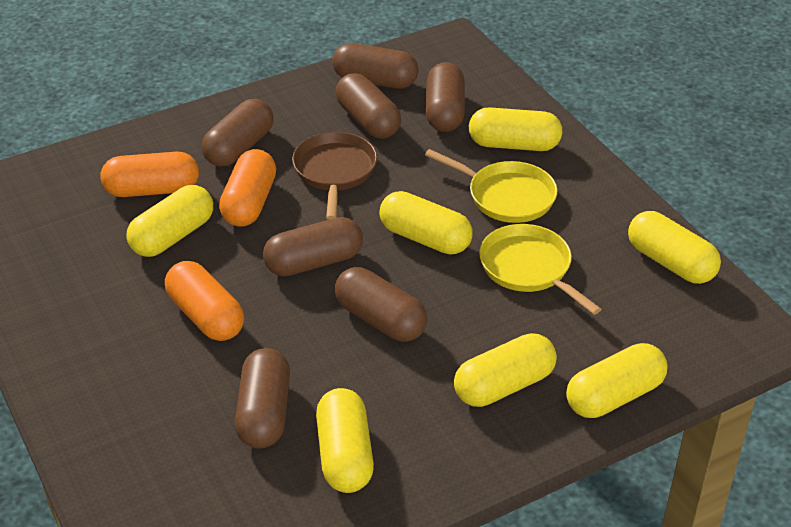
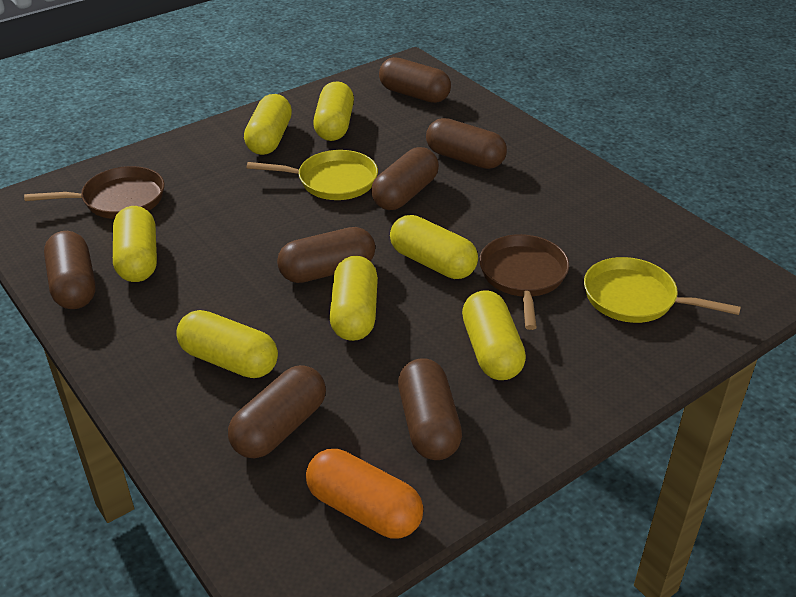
brown pan: [292,132,377,220] = 1 -> [24,166,164,219] [479,234,569,330] = 2
orange capsule: [101,152,199,197] [165,261,244,341] [219,149,276,227] = 3 -> [306,449,423,538] = 1

